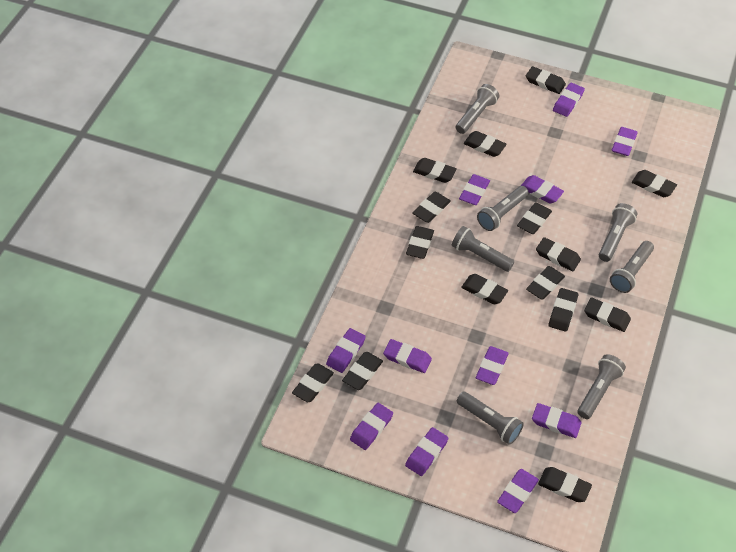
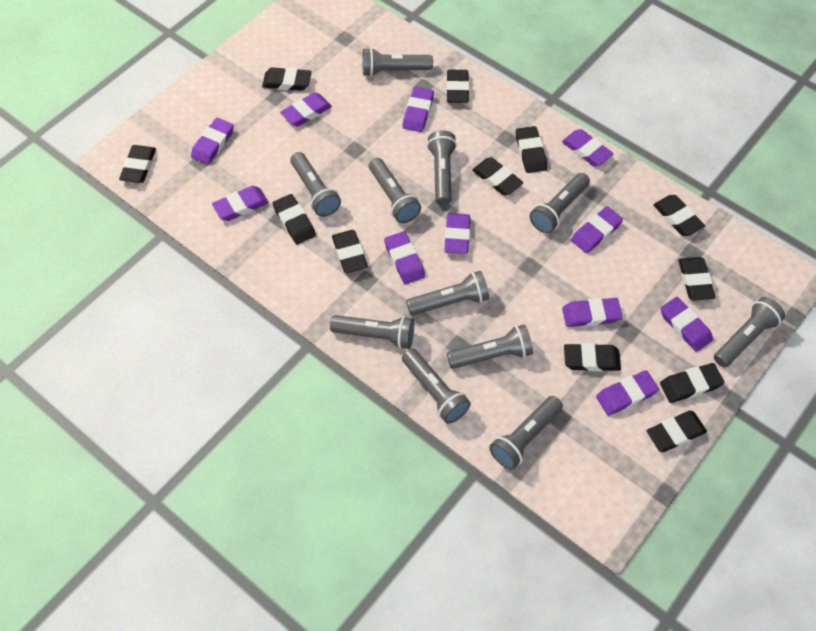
black eraser: [292,363,334,402] [342,352,383,390] [406,226,434,259] [412,192,451,223] [413,158,457,183] [461,274,508,304] [463,131,507,157] [517,202,552,234] [526,66,566,94] [526,266,565,300] [536,237,581,271] [538,467,592,502] [549,288,578,332] [584,297,631,332] [632,170,677,197] = 15 -> [119,145,156,183] [262,67,312,91] [273,194,316,244] [332,230,368,273] [446,70,469,103] [472,157,524,196] [516,126,547,173] [564,343,621,371] [647,411,707,452] [653,195,705,236] [660,363,724,403] [678,257,716,301] = 12
grey flashlight: [452,226,514,272] [455,84,500,134] [457,392,524,445] [477,186,529,231] [577,354,626,419] [599,203,638,262] [610,241,654,293] = 7 -> [290,152,341,217] [330,315,414,349] [362,48,433,77] [369,158,421,223] [402,348,471,424] [406,271,489,316] [427,130,457,205] [447,325,533,369] [489,396,563,470] [530,173,590,233] [714,297,785,367] = 11

